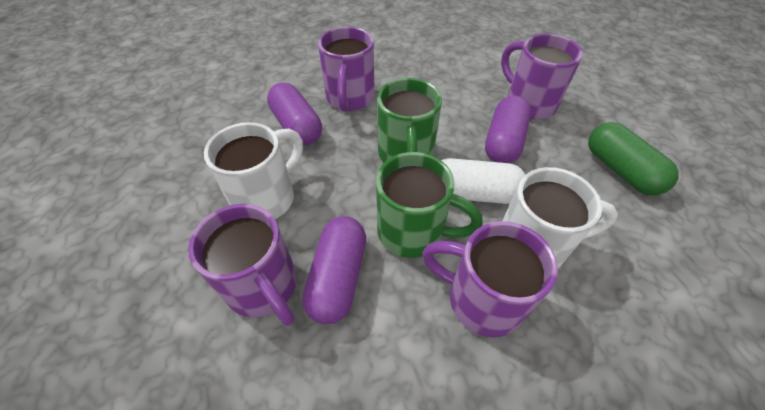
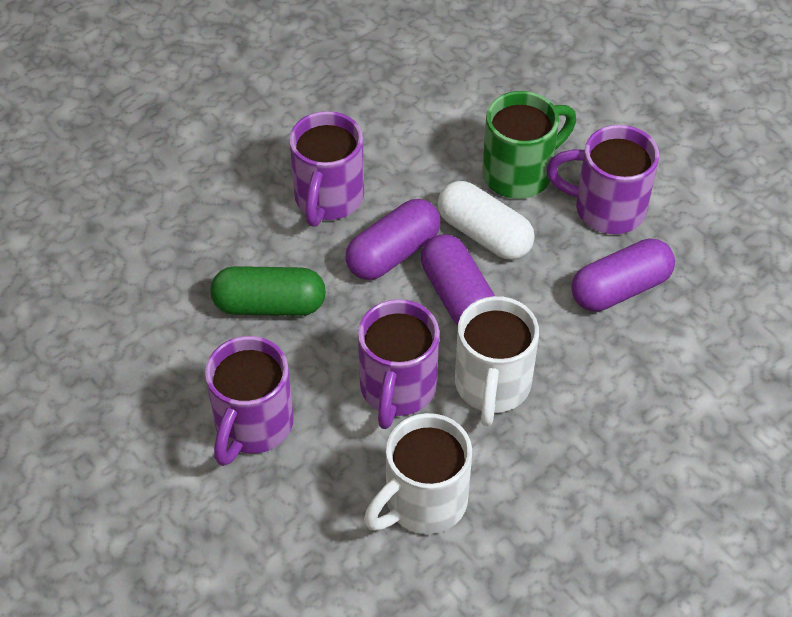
green mug: [376,152,483,258] [377,78,442,162] = 2 -> [482,91,576,199] = 1

